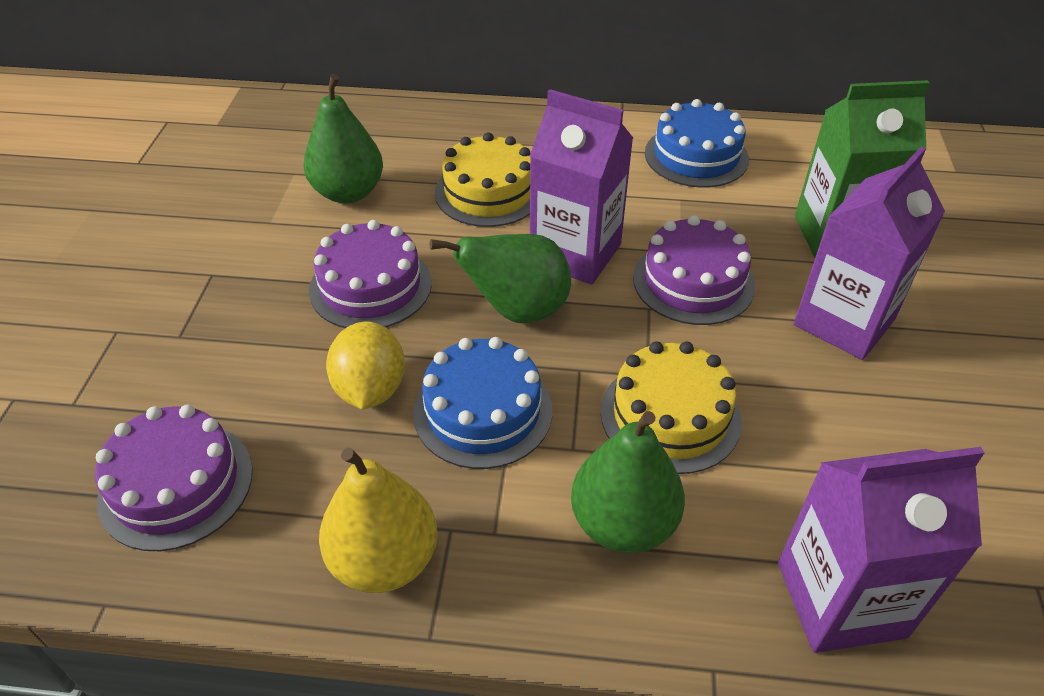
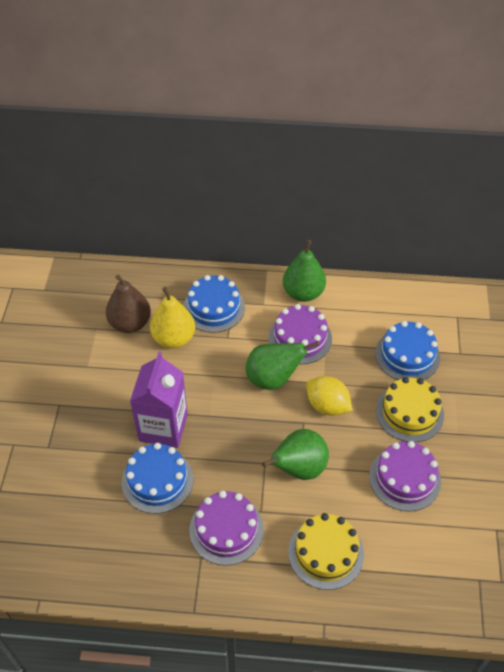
blue cake: [413,337,552,469] [645,99,749,188] = 2 -> [122,443,193,514] [184,275,245,333] [375,321,440,380] = 3
brown pear: none = 0 -> [106,275,151,333] = 1
green carton: [795,80,930,258] = 1 -> none = 0
purple carton: [530,89,633,285] [778,447,984,653] [794,147,945,360] = 3 -> [130,352,188,448] = 1

